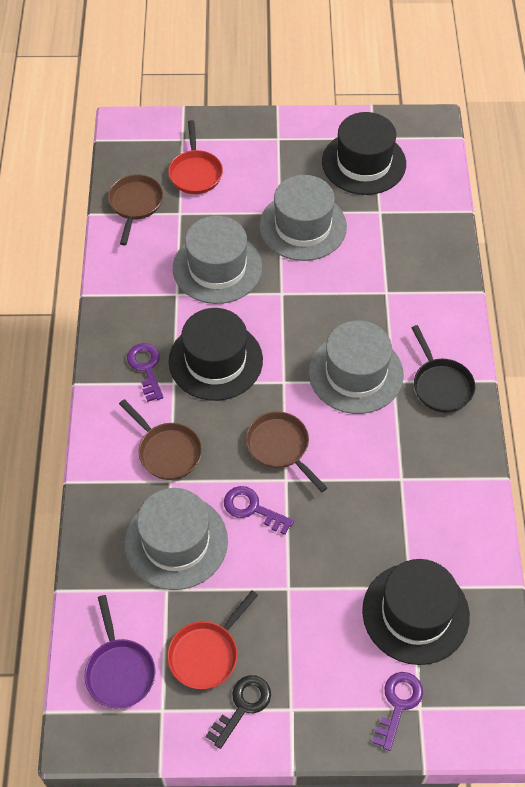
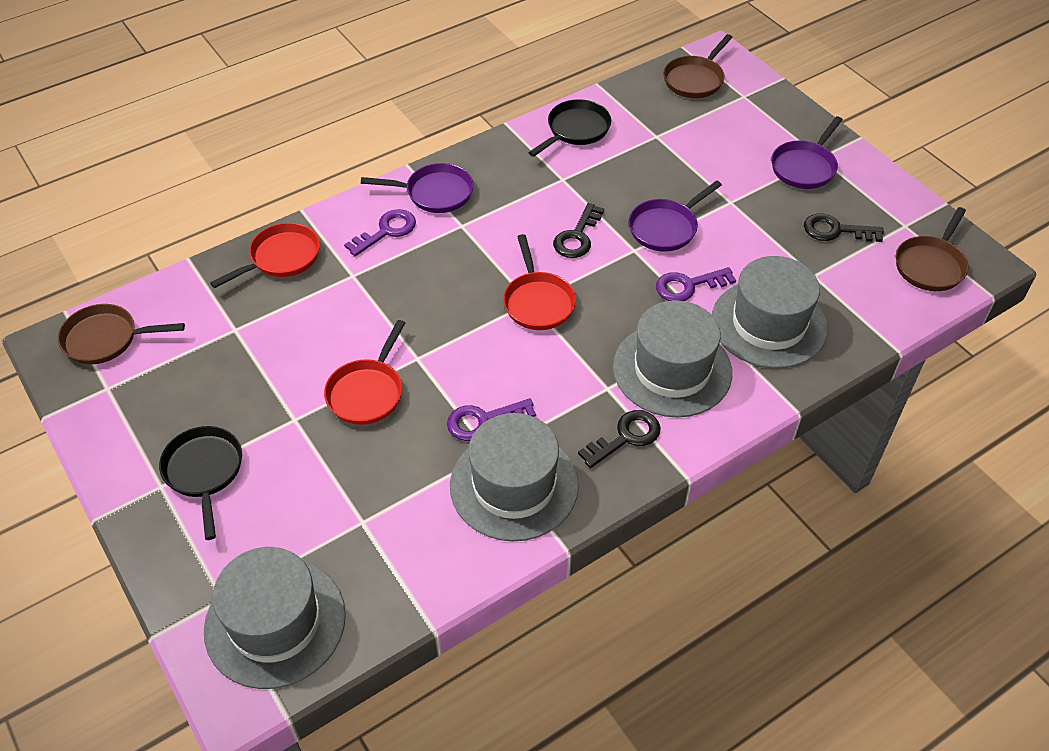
black hat: [169,308,263,401] [322,112,406,195] [362,559,470,665] = 3 -> none = 0
black key: [206,675,271,749] = 1 -> [553,203,604,258] [578,410,661,468] [804,213,884,242] = 3
black pan: [411,325,475,413] = 1 -> [159,426,242,540] [529,99,611,157] = 2
purple pan: [85,595,155,708] = 1 -> [361,163,474,213] [629,180,722,252] [771,116,843,189] = 3
red pan: [167,591,258,689] [168,120,223,194] = 2 -> [210,223,320,288] [324,320,405,425] [503,234,576,330] = 3

